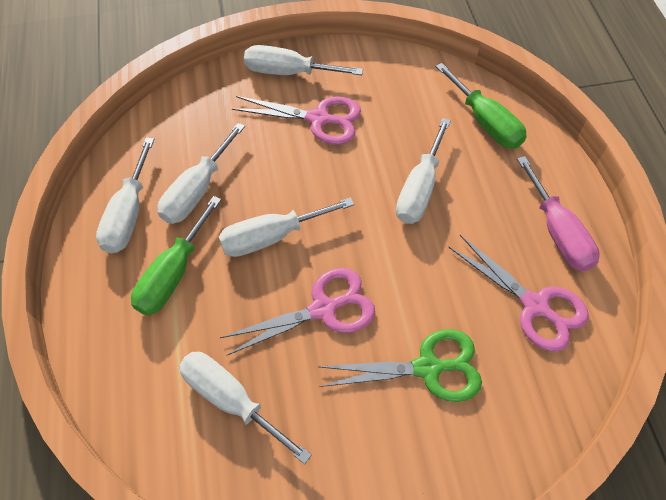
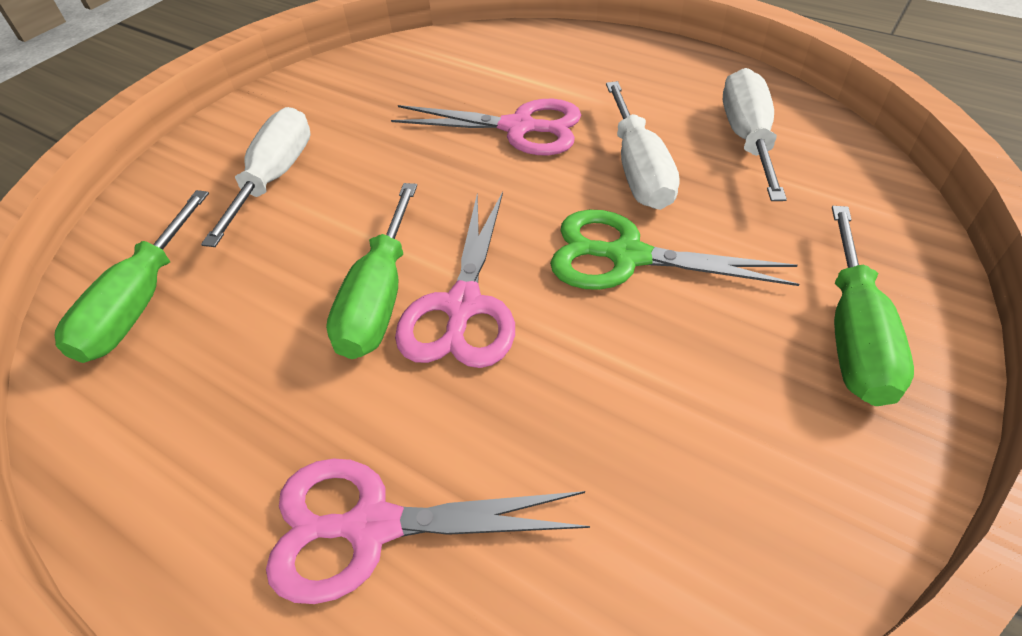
green screwdriver: [131,196,221,315] [436,63,527,149] = 2 -> [55,190,209,363] [326,183,417,359] [832,206,914,406] = 3
pink screwdriver: [517,156,600,271] = 1 -> none = 0
white screwdriver: [96,137,154,253] [157,123,245,224] [179,352,312,464] [219,197,354,257] [244,45,363,75] [396,118,451,224] = 6 -> [201,107,311,247] [606,81,680,210] [723,68,787,201] = 3

